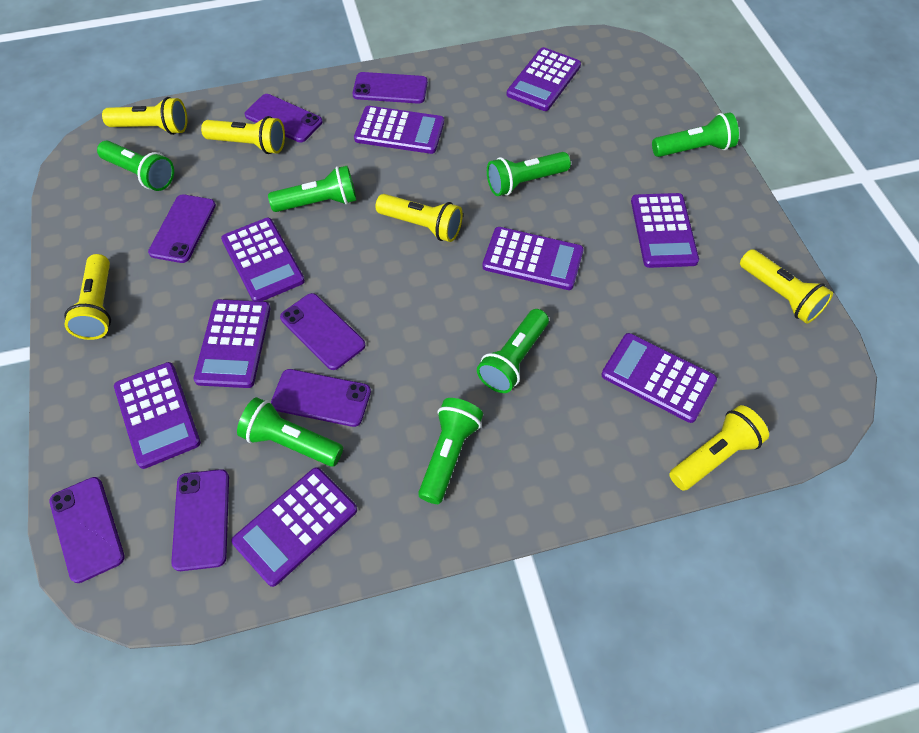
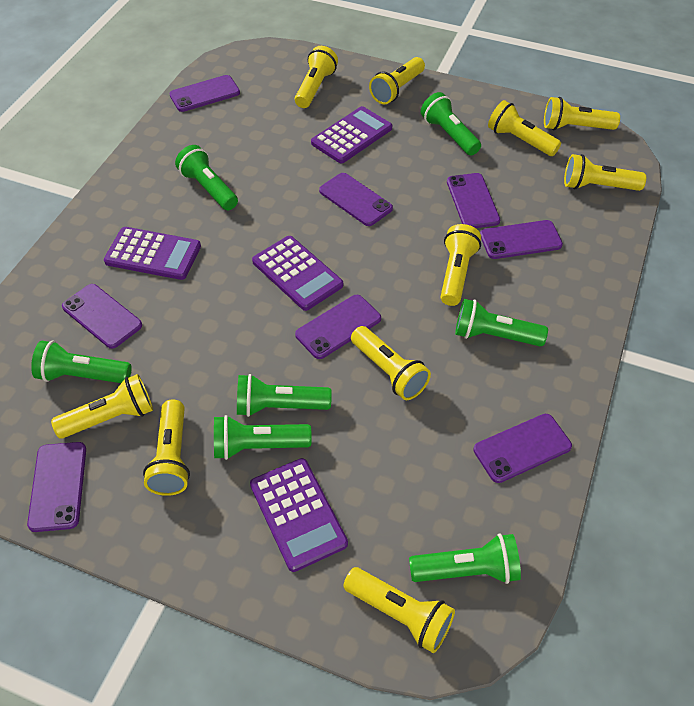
purple calculator: [114,362,201,469] [194,299,271,388] [221,218,305,301] [231,467,357,587] [354,106,444,154] [482,227,584,290] [507,47,581,111] [601,333,717,423] [631,193,699,268] = 9 -> [104,227,201,280] [250,458,348,572] [252,236,343,311] [311,106,392,163] = 4
purple phone: [49,477,125,583] [148,194,216,263] [171,469,229,571] [245,94,323,142] [271,369,371,427] [280,293,365,370] [352,72,428,104] = 7 -> [27,442,86,532] [62,284,142,349] [169,75,240,112] [295,295,381,359] [319,173,393,226] [447,173,500,228] [473,414,572,483] [480,220,563,259] = 8
yellow flashlight: [64,254,111,340] [102,97,187,135] [201,116,285,154] [375,194,463,242] [669,405,769,491] [740,249,833,323] = 6 -> [51,374,153,439] [143,399,190,496] [295,46,338,108] [343,567,455,653] [351,326,431,400] [369,57,425,104] [440,224,481,306] [488,100,561,156] [544,97,620,130] [564,154,646,191] = 10

